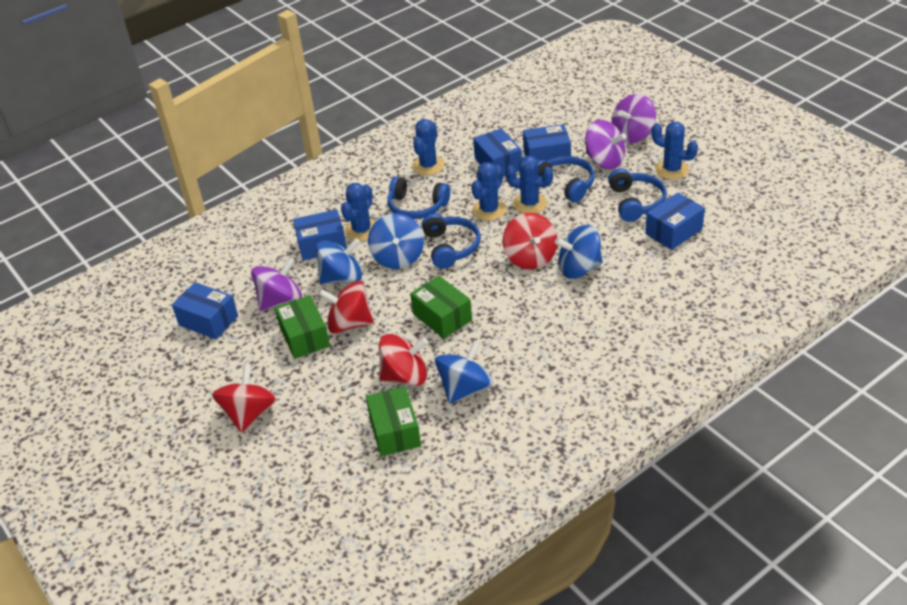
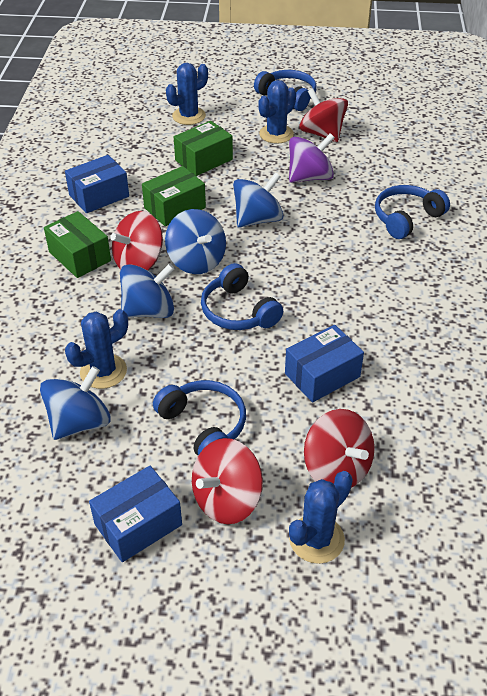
blue box: [172,282,238,339] [293,209,347,261] [473,128,522,177] [523,124,571,165] [645,193,705,250] = 5 -> [65,155,129,213] [89,466,182,562] [285,325,364,402] = 3
blue cactus: [341,183,375,241] [412,119,445,175] [471,162,506,221] [505,156,553,213] [651,122,698,180] = 5 -> [65,309,128,389] [166,63,208,125] [258,80,296,144] [289,471,353,564] = 4
purple spinning top: [251,257,302,311] [585,120,626,169] [611,94,656,144] = 3 -> [289,133,335,183] = 1

